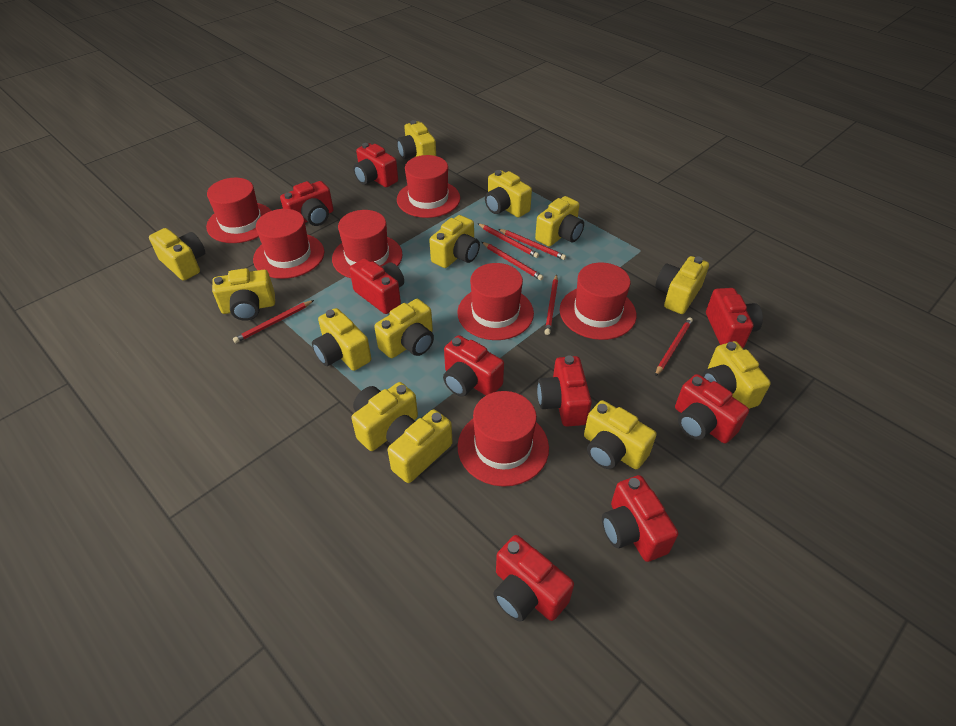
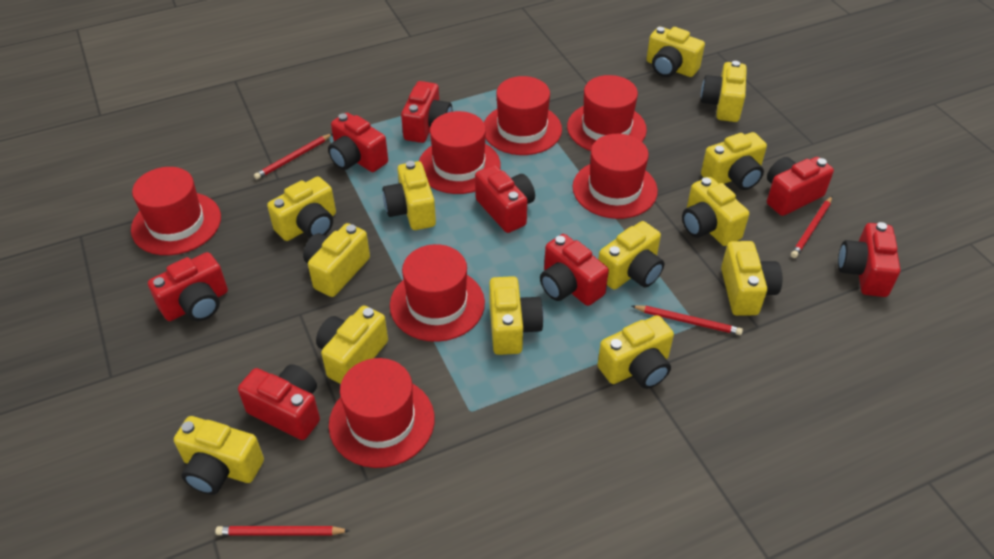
red camera: [280,181,334,226] [349,258,404,314] [353,143,398,187] [443,335,504,397] [493,535,574,622] [537,356,592,427] [602,475,678,562] [675,374,749,443] [706,288,763,348] = 9 -> [148,252,228,321] [238,364,320,440] [328,113,388,172] [401,81,452,143] [475,165,535,233] [540,234,609,306] [767,157,834,216] [838,222,900,297] = 8
red pencil: [233,300,314,343] [477,223,539,258] [482,242,544,280] [499,229,566,260] [545,274,558,335] [655,317,693,376] = 6 -> [215,526,350,536] [254,134,332,179] [632,305,743,335] [791,196,832,258] = 4

